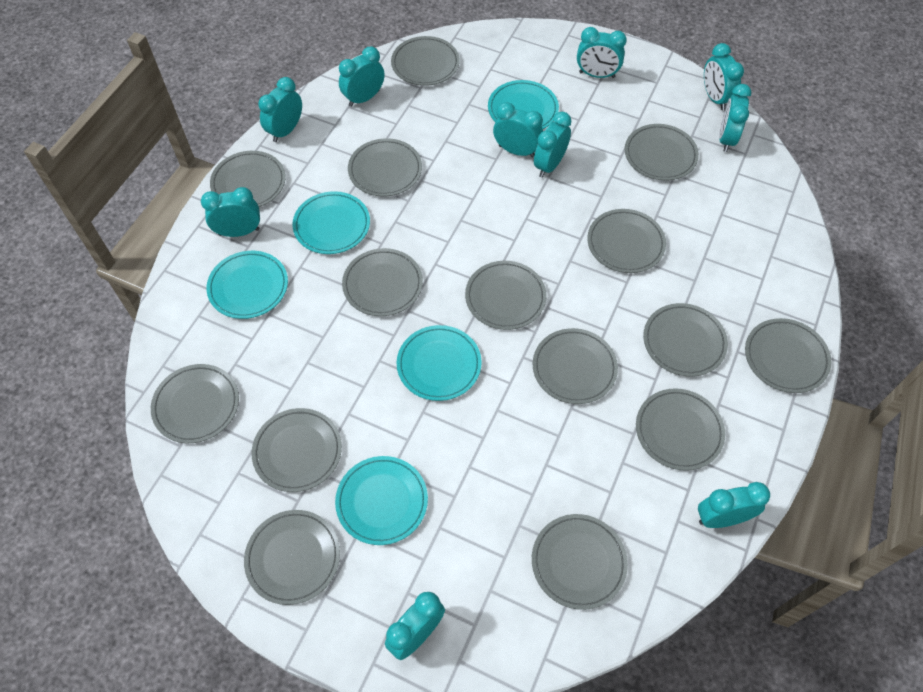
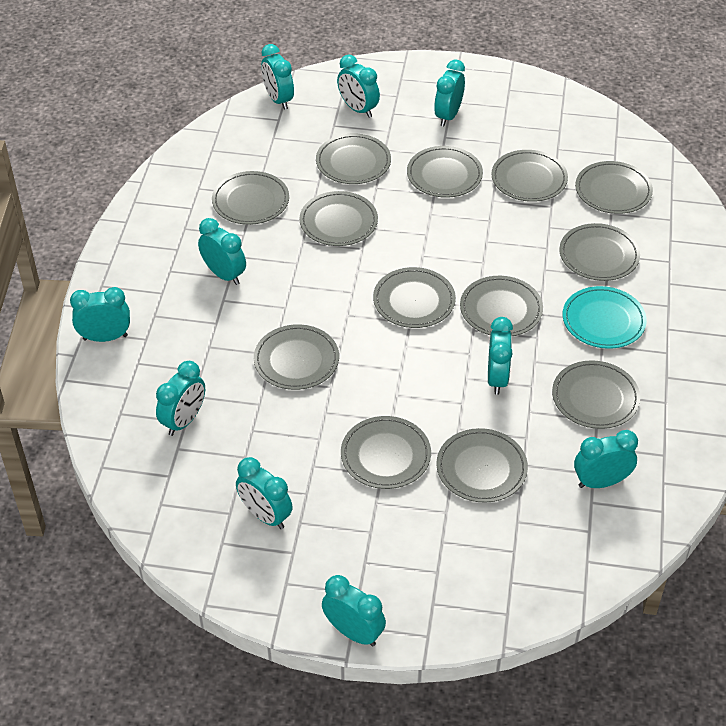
grey plate: [151,364,239,443] [210,151,286,207] [244,510,340,605] [251,408,342,492] [342,248,423,316] [348,138,422,196] [391,36,460,86] [465,261,546,330] [532,514,628,610] [533,328,618,404] [587,209,666,273] [625,124,699,181] [636,388,725,471] [643,303,728,377] [745,318,831,393] = 15 -> [212,171,289,225] [254,324,339,390] [299,191,378,246] [316,133,391,184] [341,416,431,489] [373,267,456,328] [407,146,483,198] [436,428,528,503] [460,276,543,336] [491,150,568,202] [552,360,640,429] [559,223,640,281] [575,161,653,214] = 13
turquoise plate: [207,251,288,319] [292,191,370,254] [335,456,428,545] [397,325,482,401] [488,80,559,129] = 5 -> [563,286,647,349] = 1

